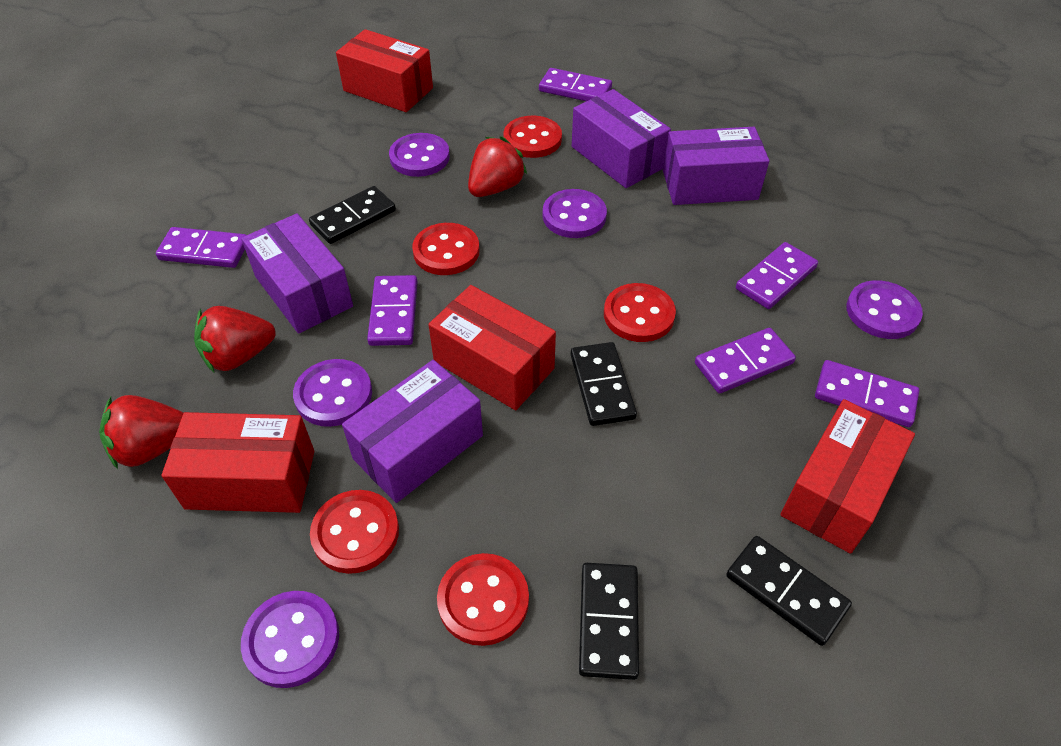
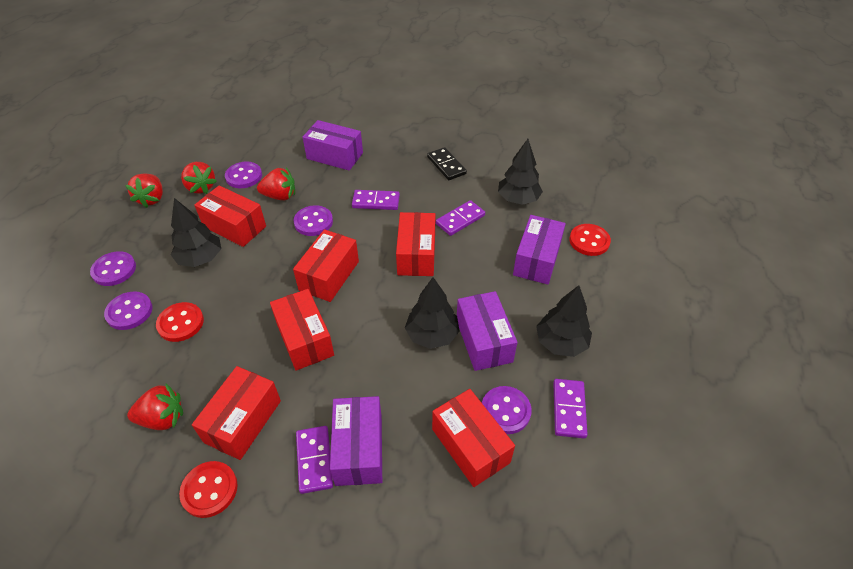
black domino: [309,186,396,244] [570,342,637,426] [579,563,639,680] [726,536,852,646] = 4 -> [427,147,467,180] = 1
black tree: none = 0 -> [171,198,221,267] [405,277,460,349] [498,139,543,205] [536,285,592,357] = 4
purple domino: [156,227,246,268] [367,275,417,346] [539,68,612,101] [695,328,796,393] [736,242,818,309] [815,360,919,427] = 6 -> [296,426,333,494] [352,190,400,210] [436,200,485,236] [553,379,588,438] = 4
red box: [161,412,314,513] [336,29,433,112] [428,285,556,410] [781,399,915,554] = 4 -> [192,366,281,460] [194,185,266,247] [270,289,334,371] [293,229,359,302] [396,212,435,276] [432,389,515,487] = 6
red button: [310,490,399,574] [412,223,480,275] [437,553,529,646] [503,116,562,158] [604,283,676,342] = 5 -> [156,302,204,342] [179,461,238,518] [569,224,611,256] = 3
red strawberry: [99,395,183,469] [194,306,276,372] [468,136,527,197] = 3 -> [125,174,163,208] [127,384,183,430] [181,162,217,194] [257,168,295,200] = 4

